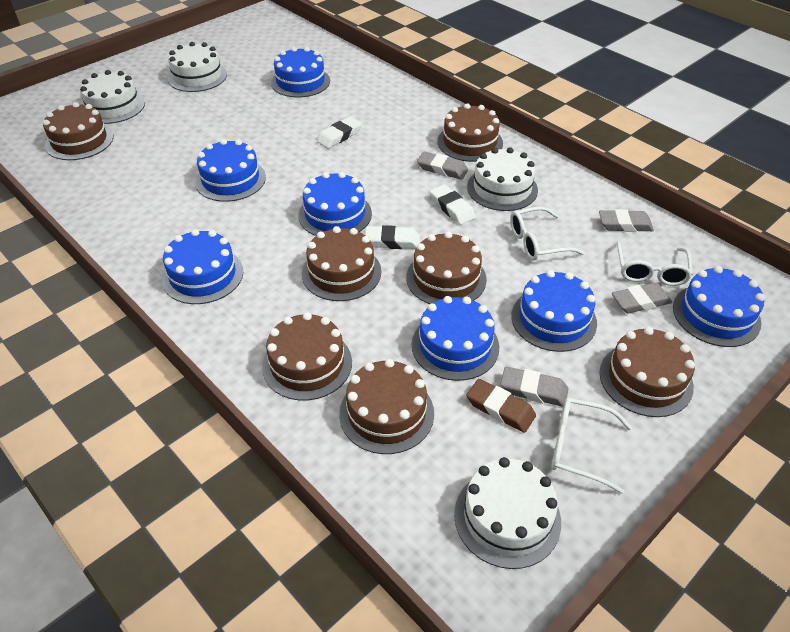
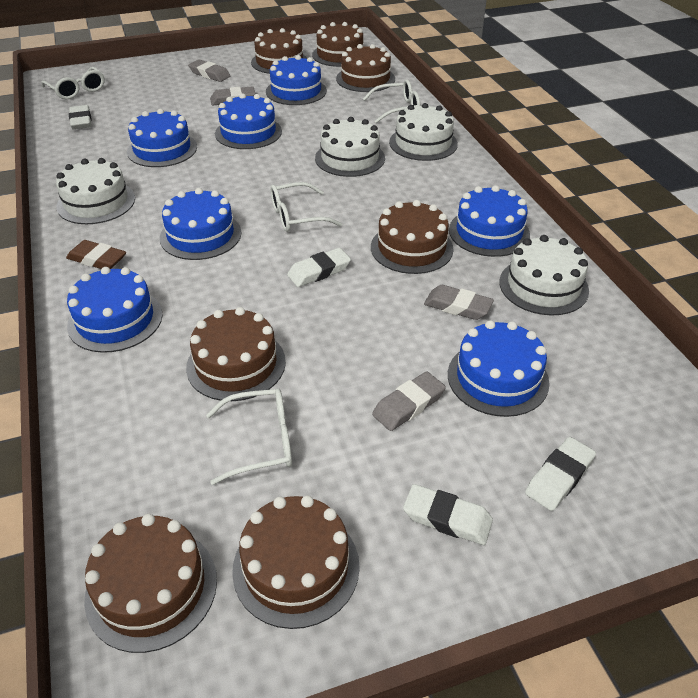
white eraser: [317,117,362,149] [365,225,420,249] [430,184,476,225] = 3 -> [69,105,92,130] [287,248,351,287] [403,484,493,545] [525,437,596,511] = 4
white glasses: [510,207,585,260] [551,398,632,494] [617,241,693,286] = 3 -> [41,67,105,99] [206,388,292,485] [270,182,342,232] [363,79,420,123] = 4

